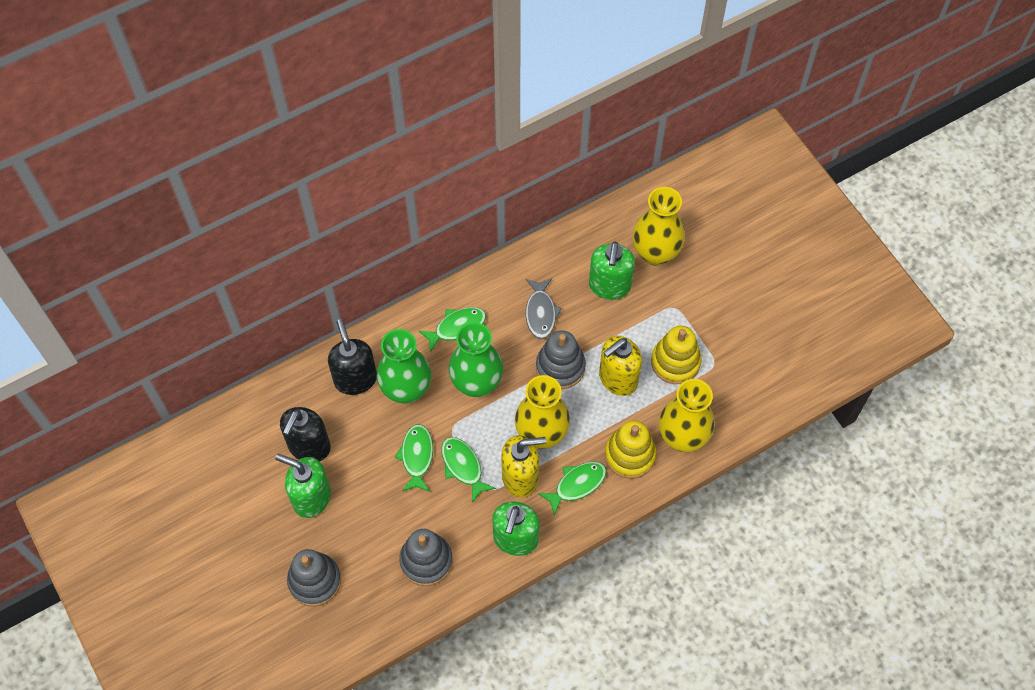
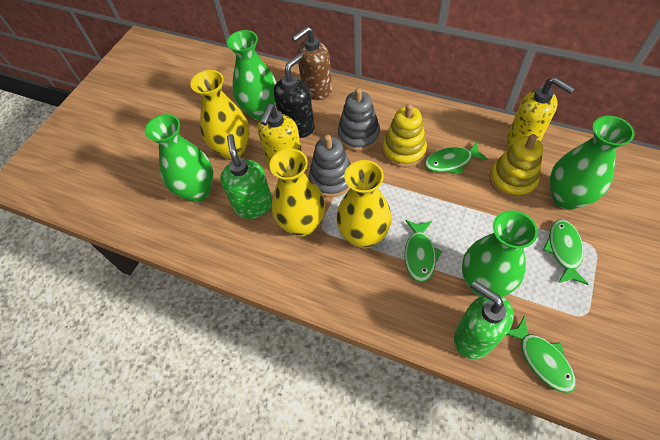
black soap dispenser: [280,407,331,461] [328,319,377,395] = 2 -> [274,54,315,138] = 1
brown soap dispenser: none = 0 -> [292,26,332,100] = 1
green soap dispenser: [275,453,331,518] [492,502,539,556] [589,241,635,300] = 3 -> [220,134,272,219] [454,281,514,359] = 2
green vase: [377,329,431,403] [449,322,503,397] = 2 -> [145,114,213,202] [227,30,277,121] [462,210,538,296] [550,116,635,210] = 4
grey fish: [526,278,562,339] = 1 -> none = 0
grey stacking toy: [287,549,341,607] [399,529,453,586] [536,330,586,389] = 3 -> [309,135,351,197] [338,88,380,151] = 2

